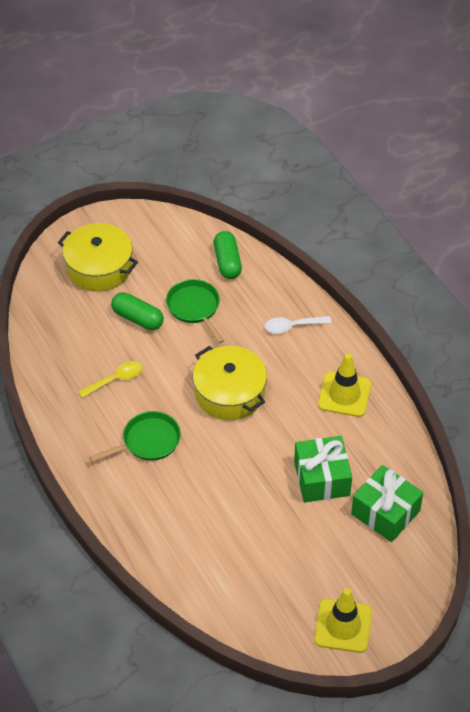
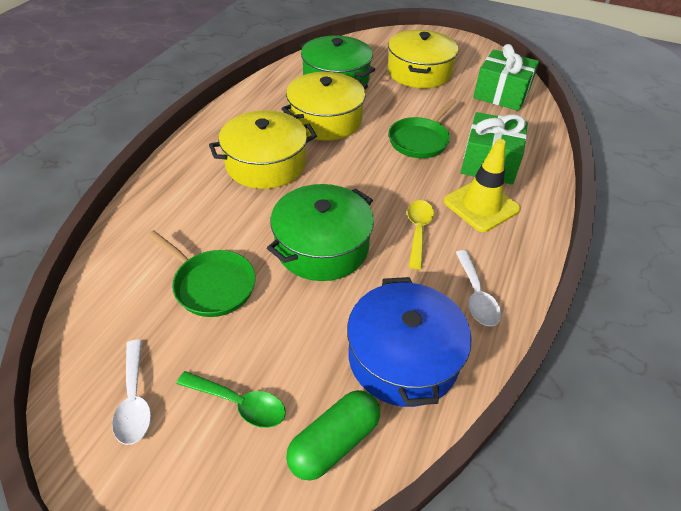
blue pot: none = 0 -> [347,277,472,407] = 1
green capsule: [111,292,164,330] [214,231,242,279] = 2 -> [286,390,380,481] = 1
green pot: none = 0 -> [267,184,374,281] [300,35,375,84] = 2
green spoon: none = 0 -> [177,371,286,428] = 1
white spoon: [265,316,332,334] = 1 -> [112,339,151,445] [456,250,501,326] = 2
yellow pot: [58,223,138,292] [192,346,267,420] = 2 -> [209,110,317,189] [281,72,368,140] [388,30,458,88] = 3
yellow traffic cone: [314,588,372,653] [318,353,371,417] = 2 -> [444,139,520,232] = 1

